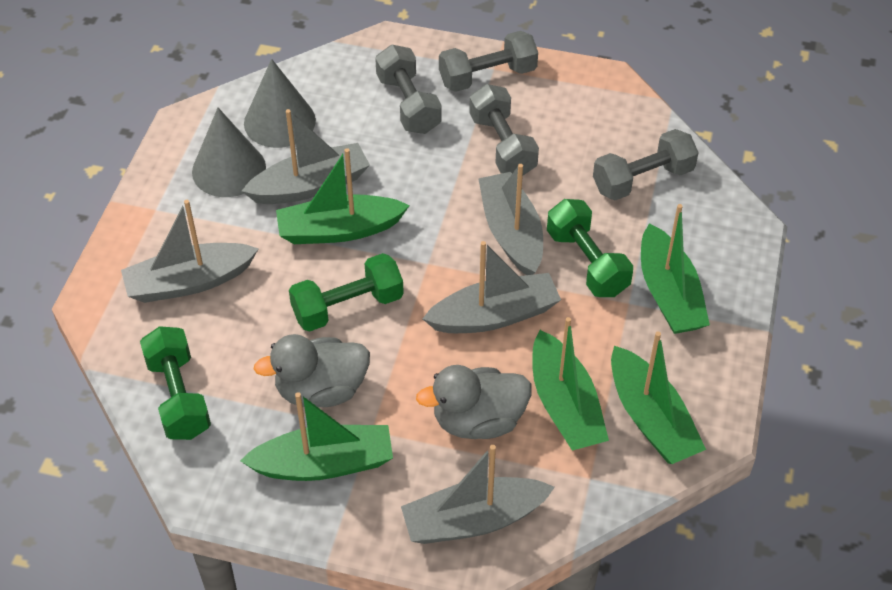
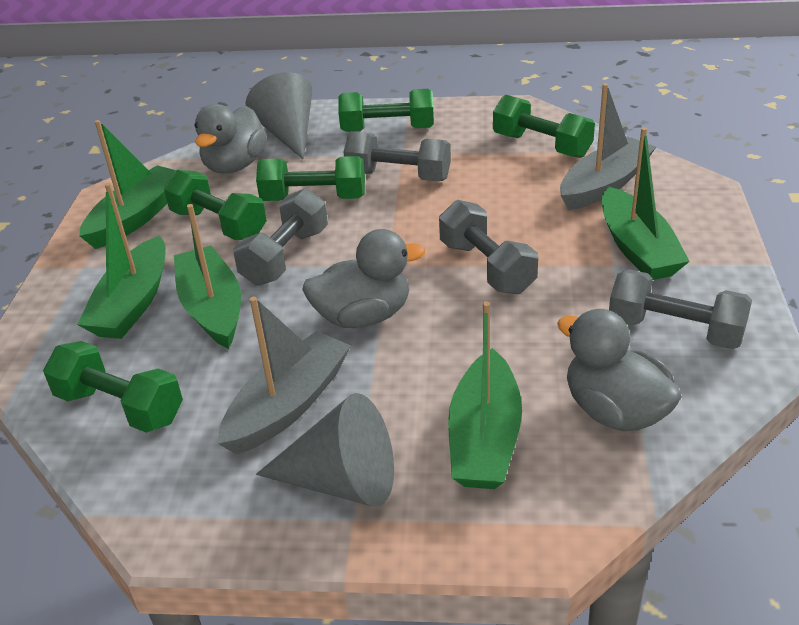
green dumbbell: [140,326,211,440] [289,253,404,331] [547,199,633,297] = 3 -> [43,341,183,433] [164,170,267,240] [256,156,365,201] [338,89,434,132] [493,95,595,158] = 5
grey boat: [121,200,259,303] [242,109,370,204] [401,445,555,544] [423,241,561,333] [478,164,543,275] = 5 -> [218,297,351,455] [560,83,656,211] = 2
grey duck: [254,334,370,407] [416,365,531,439] = 2 -> [194,104,267,173] [302,229,425,328] [557,309,682,431] = 3

